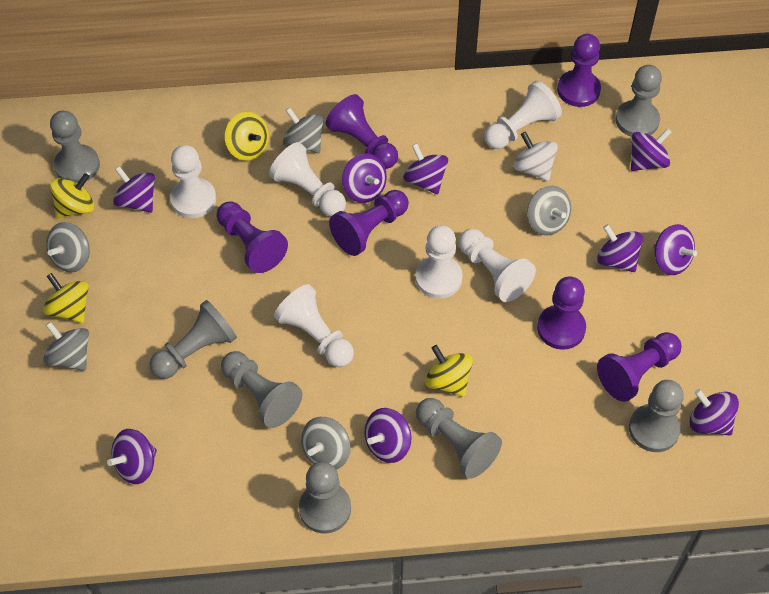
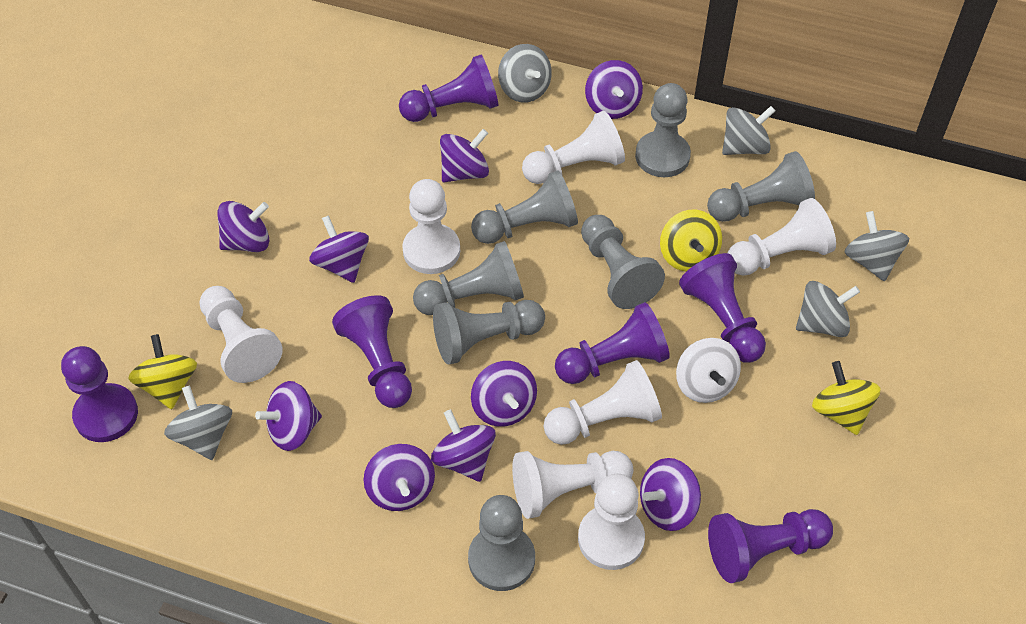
white pawn: [170,145,216,218] [269,142,346,216] [274,284,354,367] [415,225,463,299] [459,229,536,302] [484,81,562,149] = 6 -> [199,286,282,383] [402,179,460,274] [512,451,633,519] [522,111,625,184] [544,360,662,445] [578,474,645,570] [728,198,836,276] = 7
yellow spinning top: [43,273,89,323] [50,173,94,218] [225,112,269,161] [425,345,473,397] = 4 -> [128,334,197,409] [660,210,722,271] [812,361,881,435] = 3

